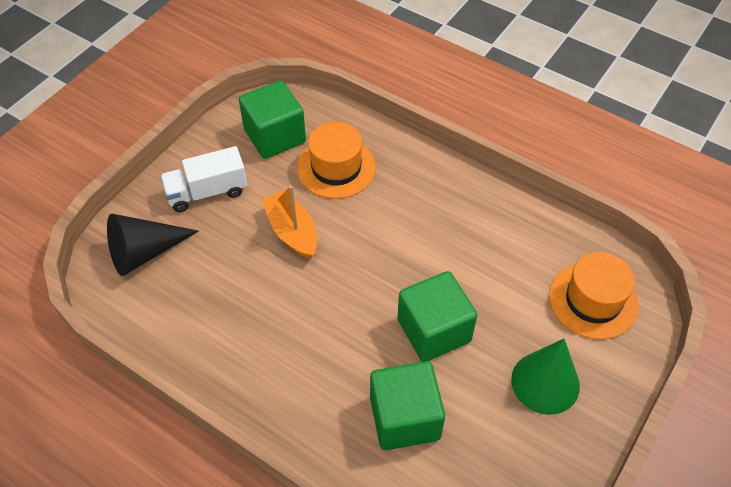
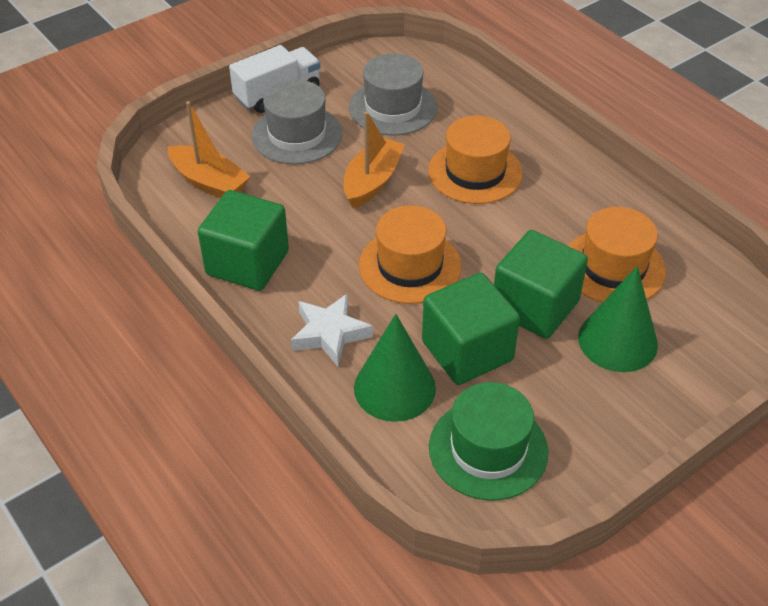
black cone: [107,214,198,276] = 1 -> none = 0
green cone: [511,339,580,415] = 1 -> [354,314,436,422] [578,266,658,372] = 2
green hat: none = 0 -> [429,382,548,501] = 1
grey hat: none = 0 -> [252,80,343,164] [349,53,437,136] = 2
orange boat: [262,185,317,259] = 1 -> [168,101,251,198] [343,112,405,208] = 2
orange hat: [297,122,376,199] [549,252,639,340] = 2 -> [359,205,462,304] [428,116,523,204] [568,207,666,303] = 3
white star: none = 0 -> [291,293,373,366] = 1

